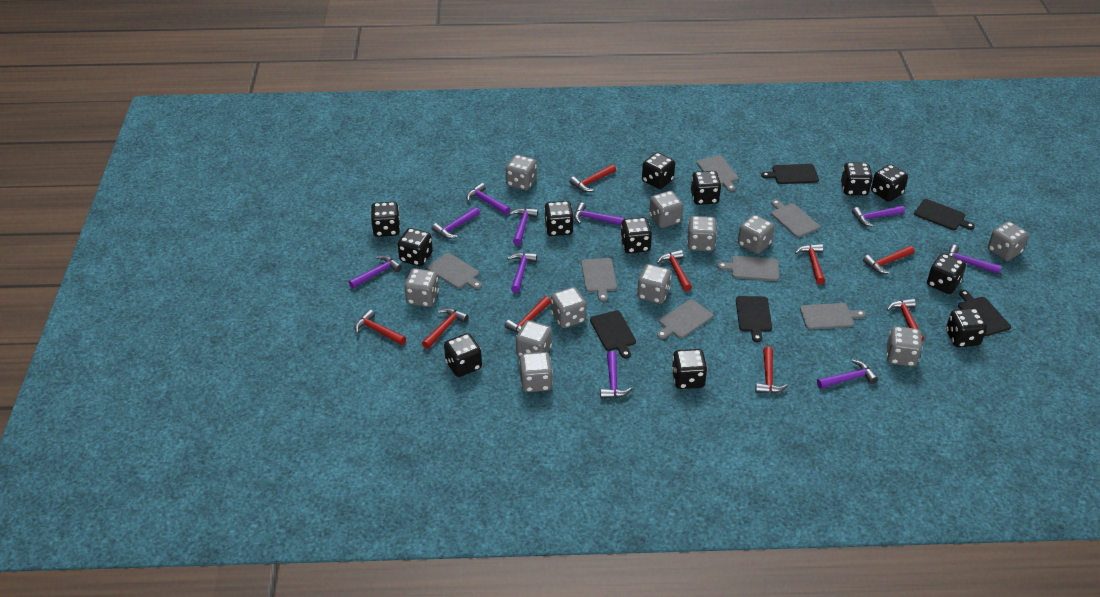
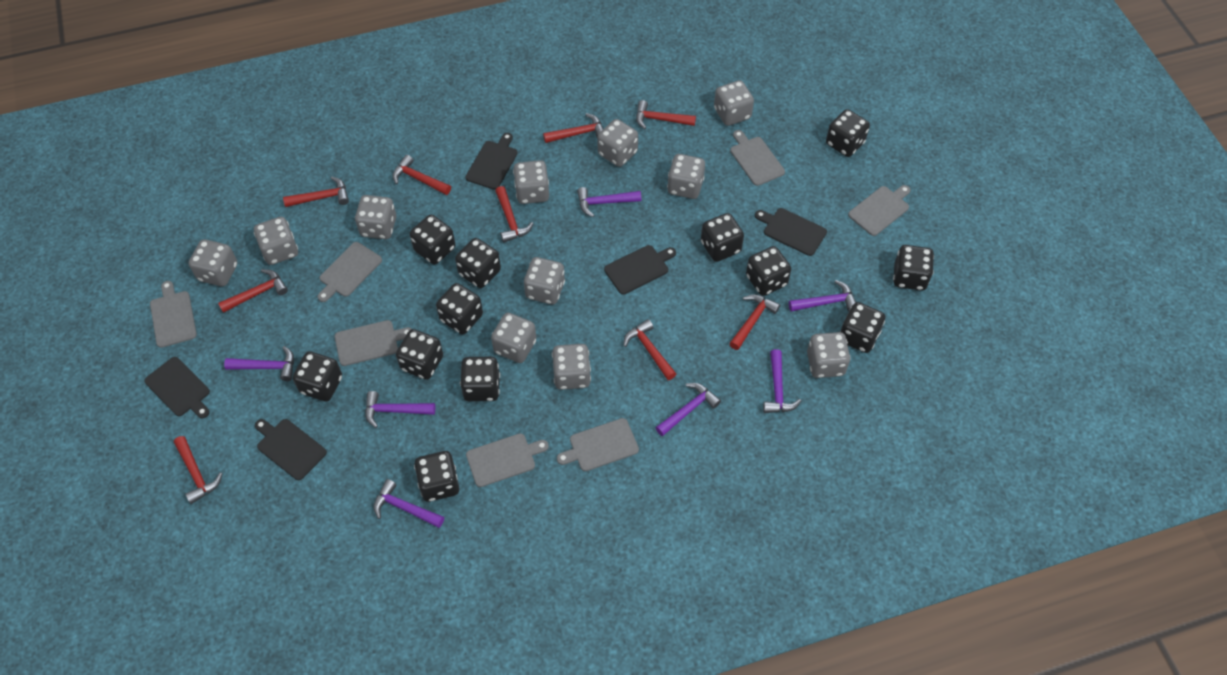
purple hammer: [349,255,402,289] [432,207,480,239] [466,183,510,215] [507,252,537,293] [509,208,538,245] [574,203,625,225] [600,351,633,399] [817,360,878,389] [852,206,905,227] [947,245,1002,274] = 10 -> [224,346,294,381] [365,391,435,428] [373,479,444,528] [577,187,641,217] [655,383,721,436] [763,349,801,413] [789,280,856,312] = 7

